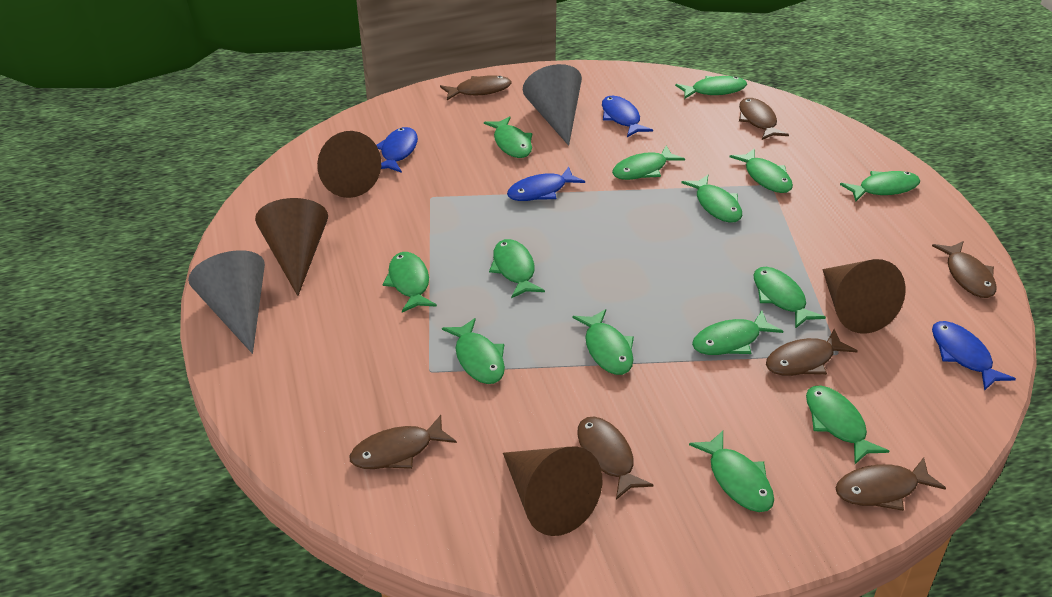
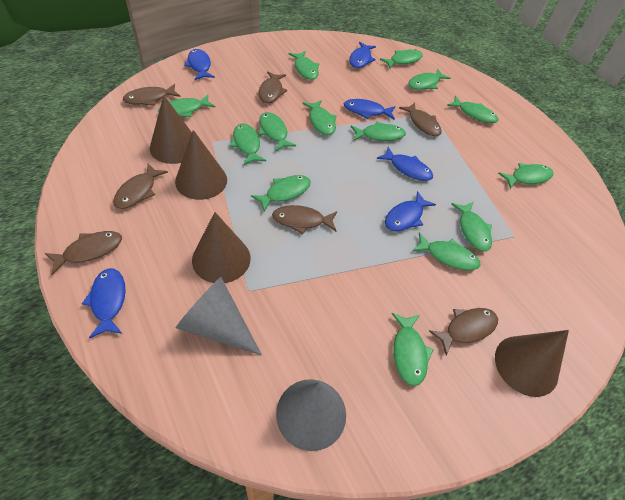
blue fish: [376,127,418,173] [507,167,585,201] [602,96,653,137] [932,321,1016,391] = 4 -> [82,268,126,338] [184,49,215,80] [344,99,396,119] [349,42,376,68] [377,147,433,181] [385,191,436,231] = 6

